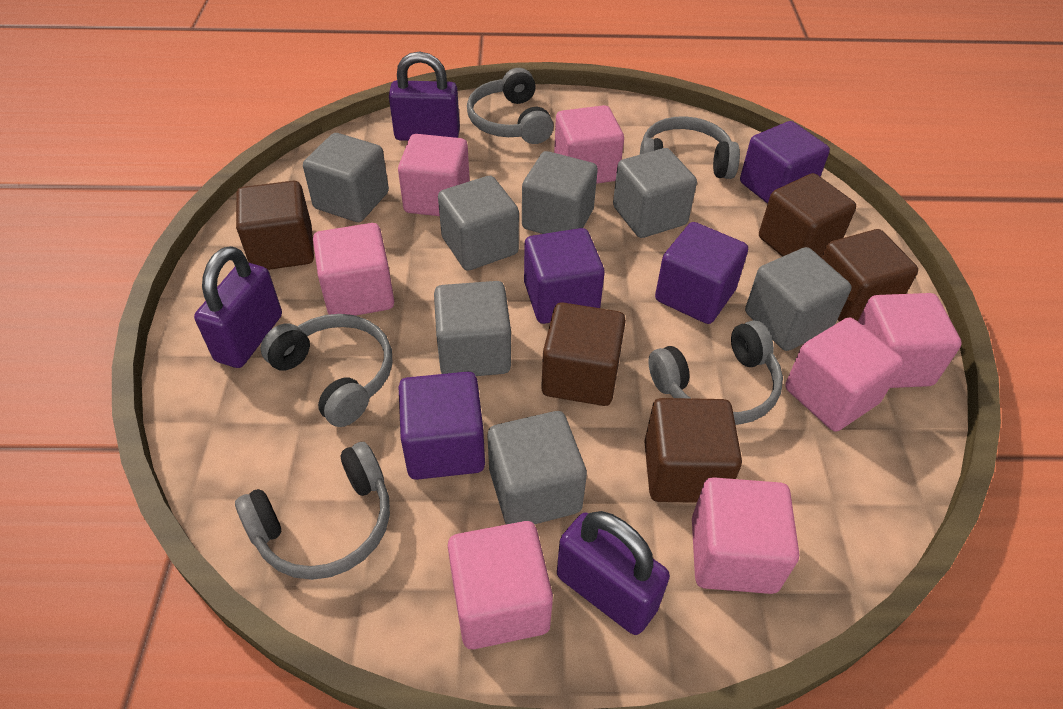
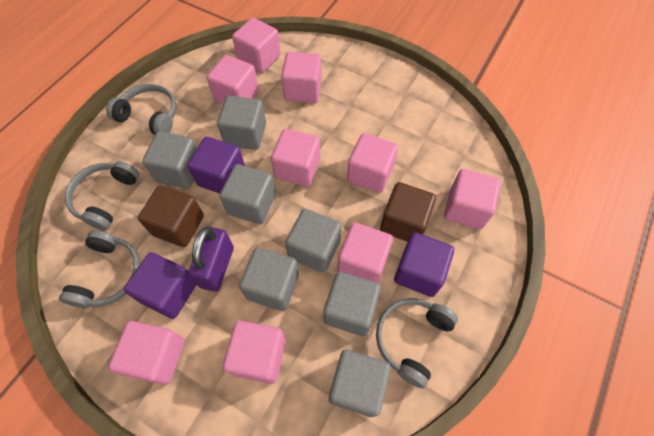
brown cube: [236,181,314,270] [541,302,626,406] [644,398,742,503] [759,173,856,258] [822,229,918,322] = 5 -> [138,185,204,247] [380,182,436,242] = 2
grey headphones: [235,442,390,580] [261,314,392,427] [467,68,554,144] [640,116,740,179] [648,320,783,425] = 5 -> [59,230,140,308] [65,161,139,230] [106,84,177,135] [376,298,458,388] = 4
pink cube: [313,223,394,316] [398,134,470,216] [448,521,553,649] [554,105,624,184] [692,477,799,594] [785,318,904,432] [858,293,962,388] = 7 -> [108,321,185,385] [207,55,259,104] [223,321,286,384] [232,18,281,73] [271,129,320,187] [281,52,322,103] [337,222,393,283] [347,133,398,193] [444,169,501,229] = 9
purple cube: [399,372,485,480] [524,228,605,324] [655,222,748,324] [740,121,830,204] = 4 -> [124,252,197,319] [187,137,245,194] [394,232,454,297] = 3
purple padlock: [194,246,282,368] [389,51,460,141] [557,511,670,635] = 3 -> [188,227,234,292] = 1

